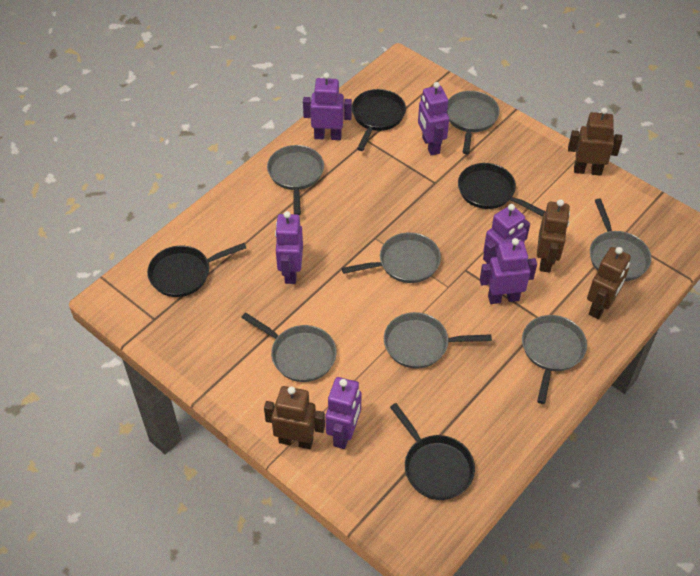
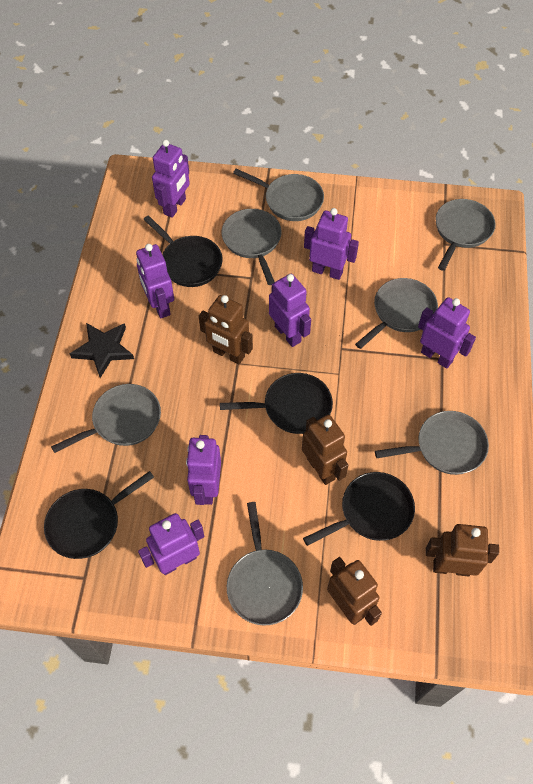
black star: none = 0 -> [70,323,134,378] = 1
purple robot: [275,211,303,284] [303,73,352,140] [325,377,361,449] [418,82,449,156] [480,238,537,304] [483,204,530,264] = 6 -> [136,244,174,318] [138,513,205,575] [152,140,190,218] [186,435,221,505] [269,274,311,347] [304,208,359,280] [418,297,476,369] = 7

